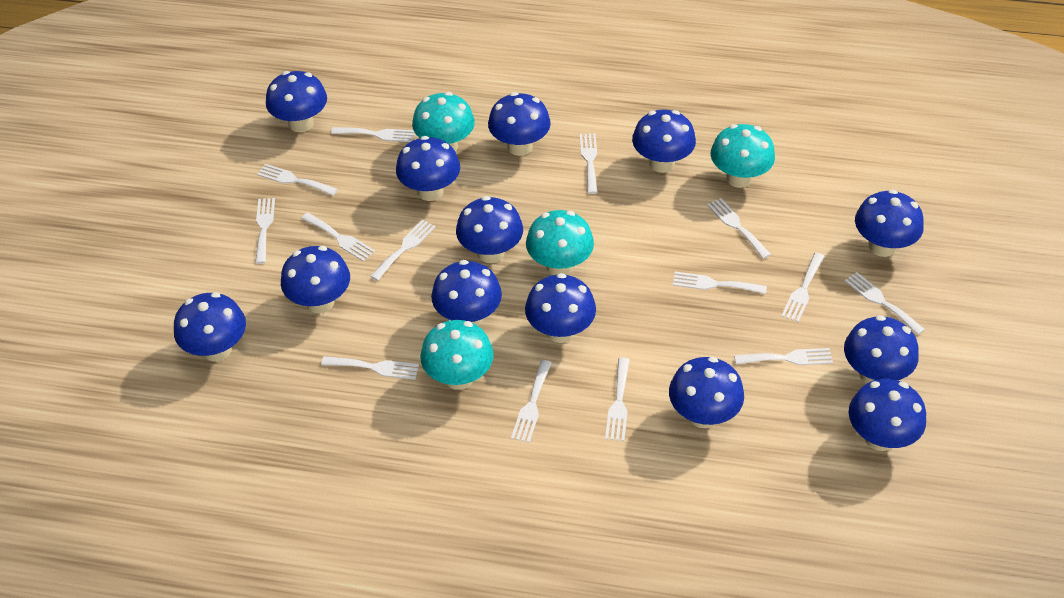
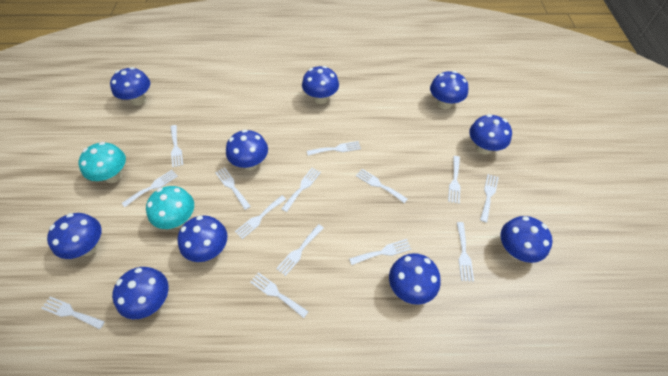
blue mushroom: [174,292,246,361] [266,71,327,132] [281,246,350,313] [396,136,460,201] [431,260,502,326] [456,196,523,263] [488,92,551,156] [525,273,596,343] [632,110,696,173] [669,357,744,428] [844,315,919,384] [849,379,926,451] [855,190,924,257] = 13 -> [47,213,102,259] [110,67,150,106] [112,267,169,319] [177,215,227,262] [226,130,268,170] [302,66,339,104] [389,253,441,305] [430,71,468,109] [469,114,512,154] [500,216,553,263] = 10
turquoise mushroom: [412,92,475,151] [420,320,494,390] [526,210,594,275] [711,124,775,188] = 4 -> [78,142,126,183] [146,186,194,229] = 2

